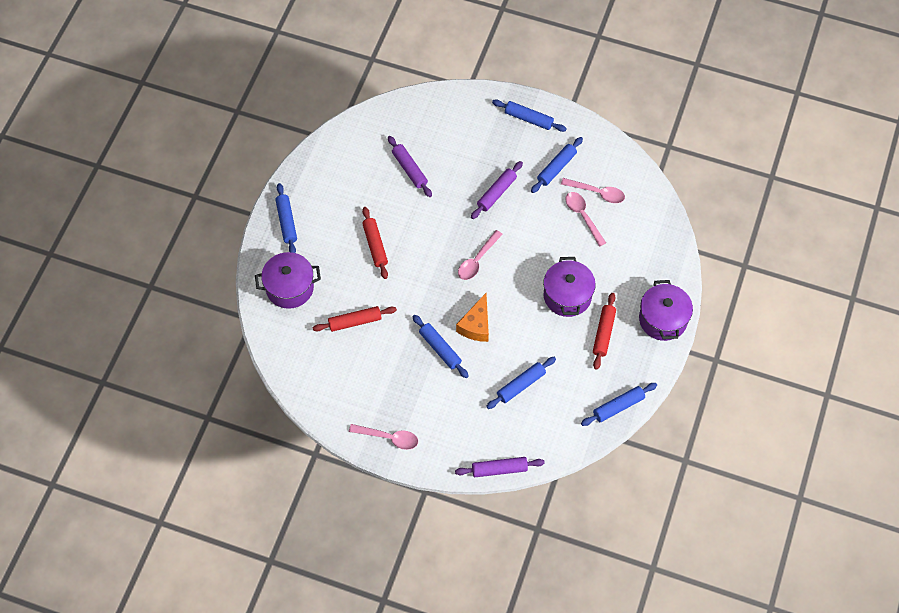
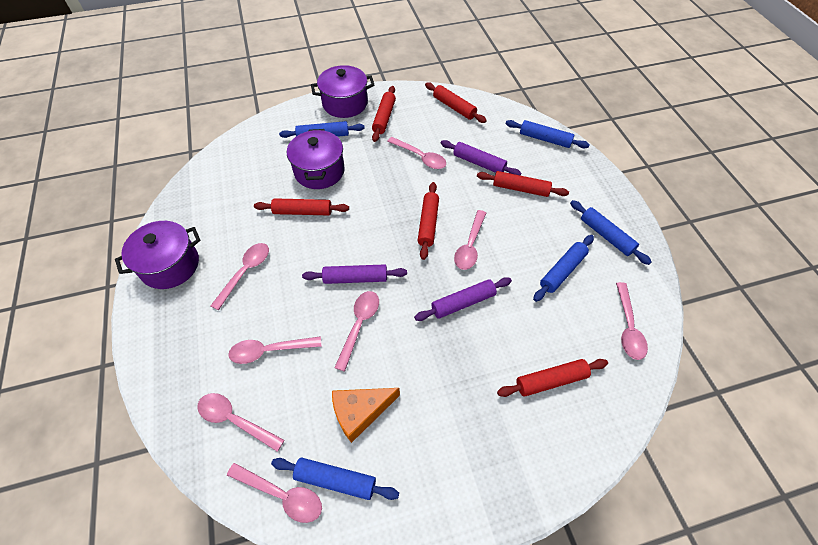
blue rolling pin: [275,183,297,253] [412,315,469,378] [486,357,556,409] [492,99,567,132] [531,137,583,193] [581,383,657,426] = 6 -> [271,457,399,500] [279,121,365,138] [506,120,590,148] [533,235,594,302] [570,200,652,265] = 5
pink spoon: [349,424,418,450] [458,230,503,280] [561,178,625,203] [565,192,606,247] = 4 -> [197,393,285,452] [211,243,269,310] [227,463,322,523] [228,336,322,364] [334,291,379,371] [387,137,446,169] [454,210,486,270] [616,282,648,360] = 8
red rolling pin: [312,306,397,332] [362,207,388,279] [593,293,616,370] = 3 -> [254,198,349,215] [372,86,396,142] [418,182,439,260] [425,82,487,123] [477,171,569,197] [497,359,608,397] = 6

